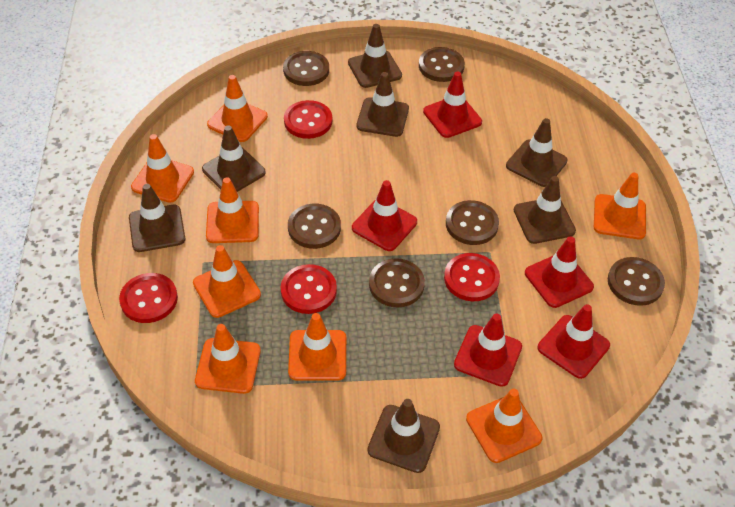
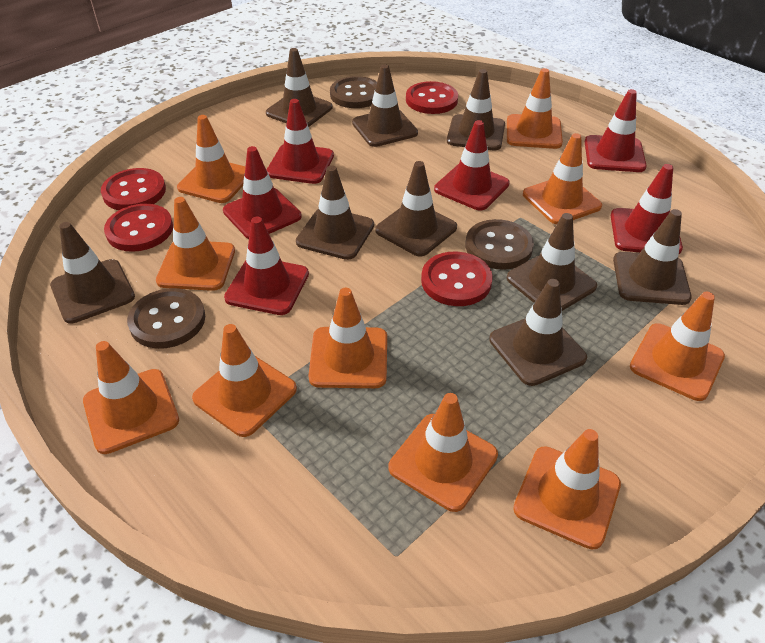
brown button: [283,51,329,86] [288,204,341,249] [369,258,425,307] [419,47,465,82] [446,200,499,245] [608,257,665,306] = 6 -> [127,288,205,349] [330,76,377,108] [465,219,534,270] = 3
brown traffic cone: [129,184,185,252] [202,125,266,192] [348,24,402,88] [356,72,409,137] [367,399,440,473] [506,118,568,187] [514,176,576,244] = 7 -> [50,222,135,324] [266,48,333,127] [296,165,374,260] [352,64,418,147] [375,161,457,257] [447,69,505,150] [489,279,587,386] [507,213,597,311] [613,209,692,305] = 9
orange traffic cone: [131,134,194,203] [193,245,261,318] [195,324,261,394] [206,177,259,243] [207,75,268,142] [288,313,346,381] [466,389,542,463] [594,173,646,239] = 8 -> [83,341,179,454] [156,197,235,291] [177,115,245,203] [192,324,297,437] [308,288,387,388] [388,393,498,512] [507,68,563,149] [513,429,621,549] [523,133,602,224] [630,292,725,401] = 10
red traffic cone: [352,180,417,251] [423,71,482,138] [454,314,522,387] [525,236,594,308] [538,304,610,379] = 5 -> [223,146,302,239] [224,217,309,315] [267,99,334,184] [434,120,510,211] [585,89,647,172] [611,164,683,254] = 6

